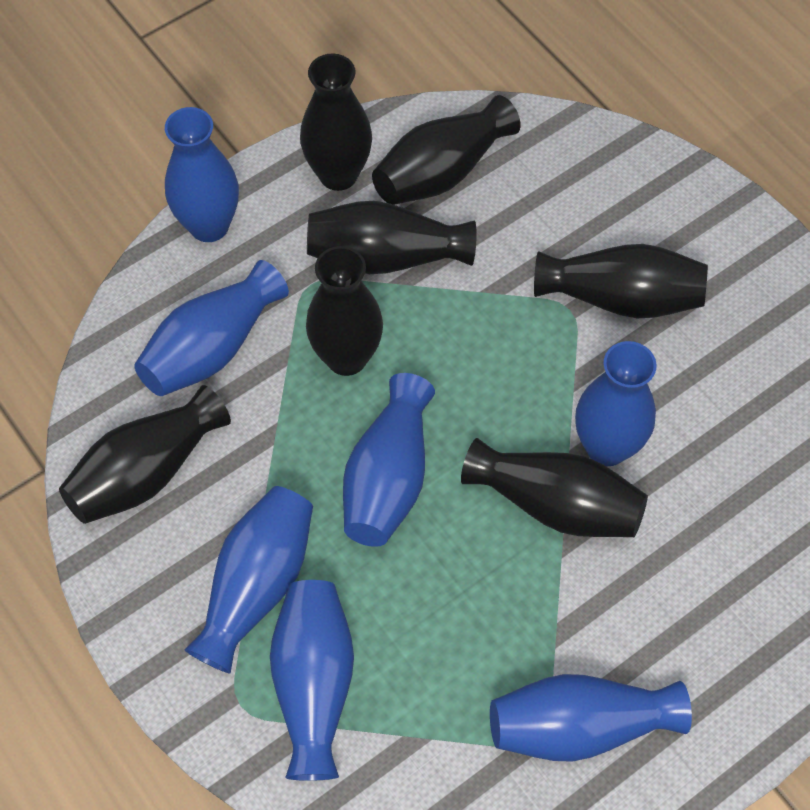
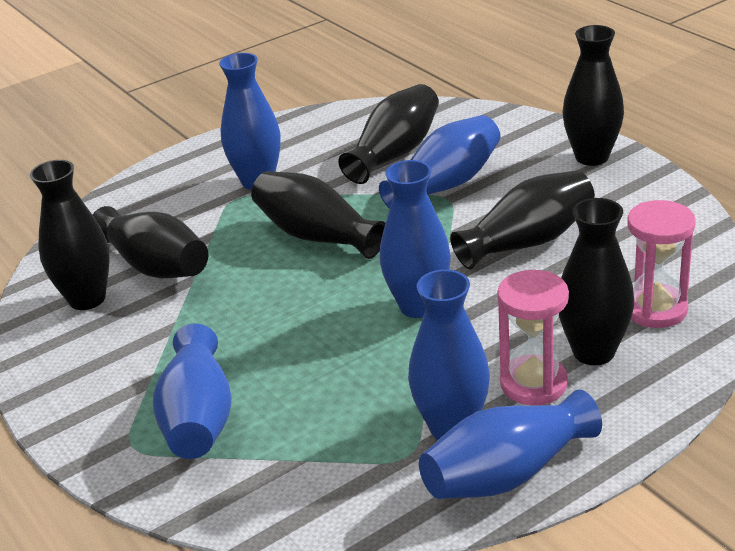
blue vase: [134,260,289,396] [165,107,239,242] [185,486,313,673] [270,580,354,781] [343,373,435,547] [490,674,692,762] [575,341,657,466] = 7 -> [153,324,232,459] [219,53,281,190] [379,115,500,209] [380,160,451,318] [408,269,490,440] [419,389,602,499] = 6
pink hourglass: none = 0 -> [497,270,569,405] [627,200,696,328] = 2

